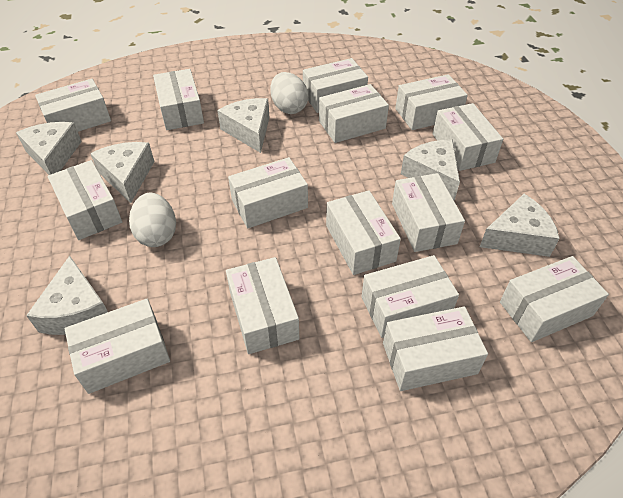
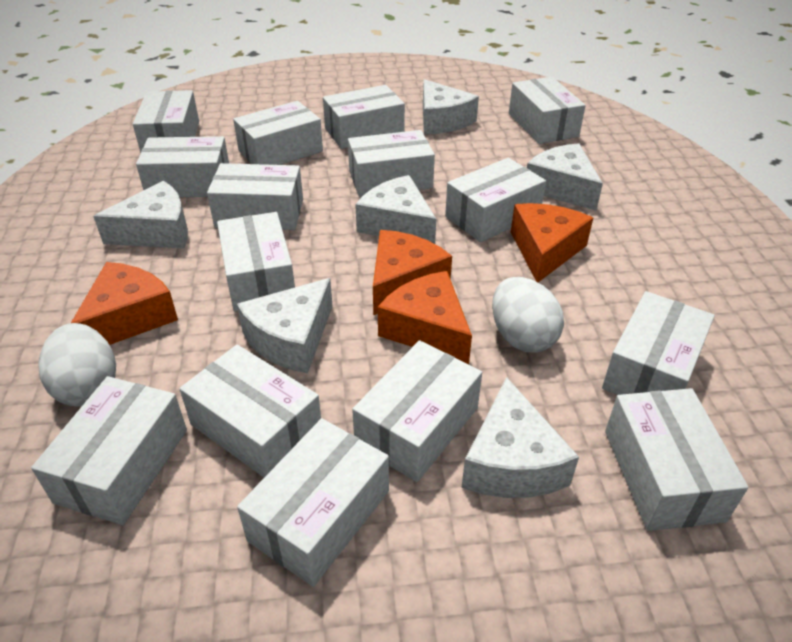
orange cheese: none = 0 -> [71,262,178,345] [373,230,452,315] [378,271,472,364] [511,203,593,283] = 4

